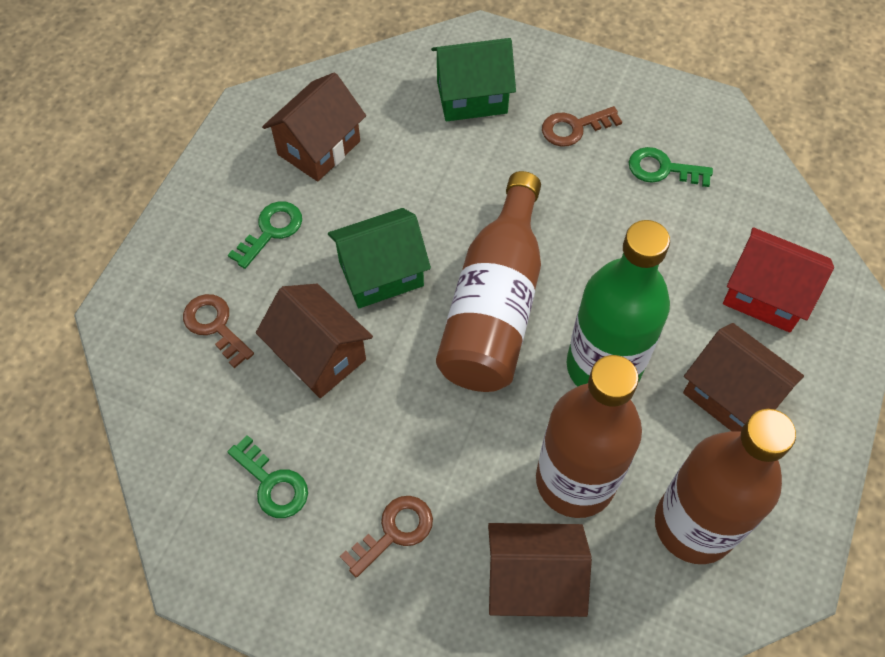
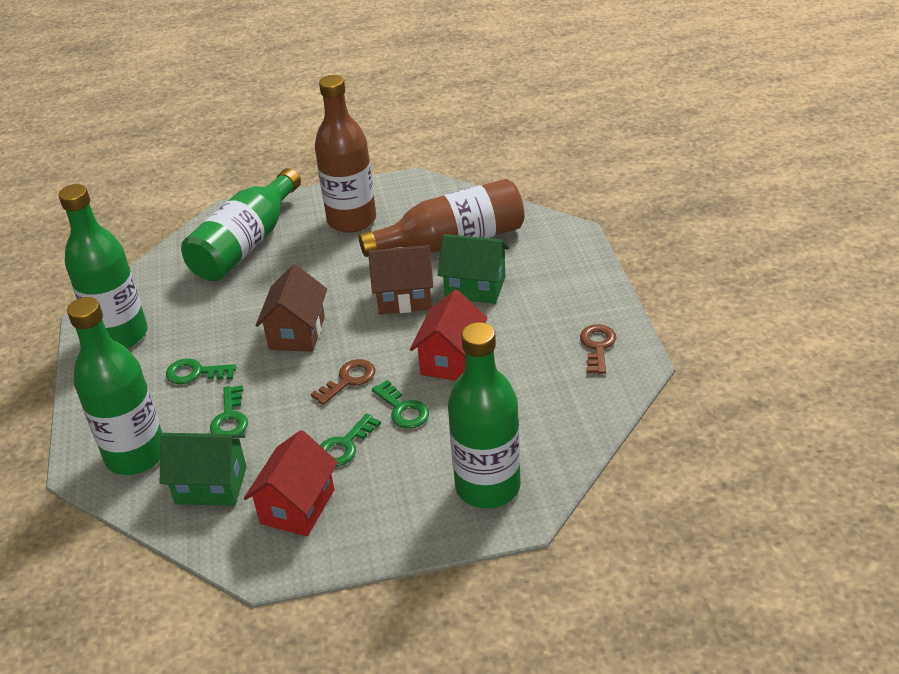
brown bottle: [436,171,541,392] [536,355,642,518] [655,409,796,564] = 3 -> [315,75,376,233] [358,179,524,257] = 2
brown house: [256,284,373,398] [262,72,366,182] [488,523,592,617] [683,323,804,432] = 4 -> [256,264,327,352] [368,245,433,314] = 2
brown key: [183,294,254,368] [340,496,433,578] [542,106,622,147] = 3 -> [311,359,375,405] [580,324,616,374] = 2
green bottle: [567,220,670,387] = 1 -> [58,184,148,348] [67,297,162,475] [181,168,301,281] [448,322,521,508] = 4
green key: [228,201,302,269] [228,435,308,518] [629,147,713,187] = 3 -> [166,358,237,384] [210,385,248,434] [320,413,381,466] [372,380,429,429] = 4
red house: [723,227,834,332] = 1 -> [244,430,338,536] [410,290,487,381] = 2

